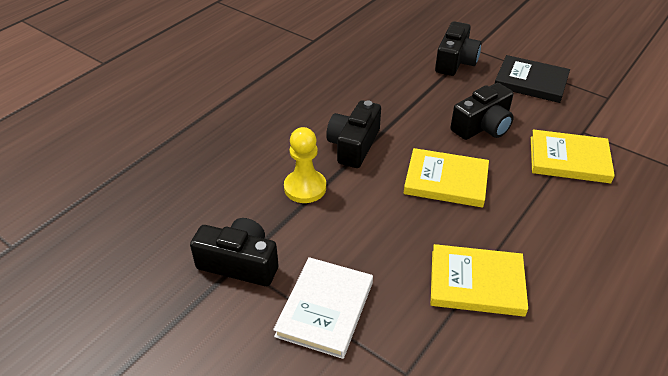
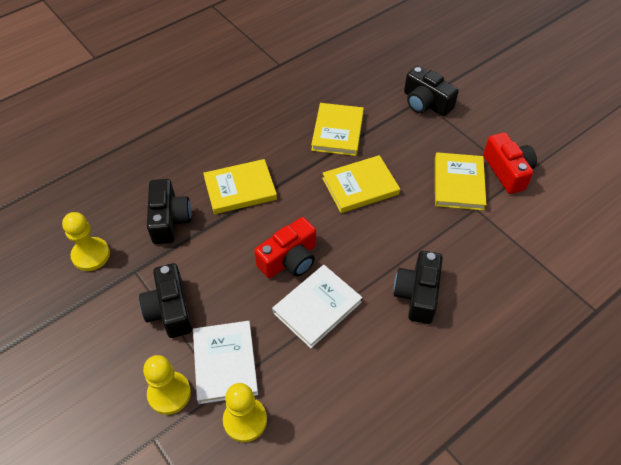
black book: [495,55,570,103] = 1 -> none = 0
red camera: none = 0 -> [254,217,316,278] [483,132,537,194] = 2
white book: [273,257,373,359] = 1 -> [193,321,258,404] [272,265,363,348] = 2
yellow book: [404,148,489,208] [431,244,528,317] [531,129,615,183] = 3 -> [203,159,277,214] [311,103,364,156] [322,155,400,213] [435,152,486,210] = 4
yellow pawn: [284,127,326,203] = 1 -> [62,212,110,271] [143,355,191,415] [223,383,267,442] = 3

